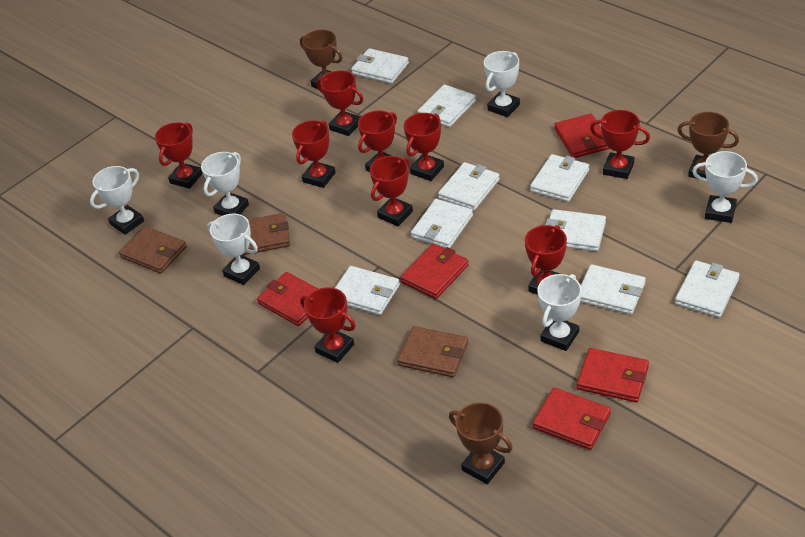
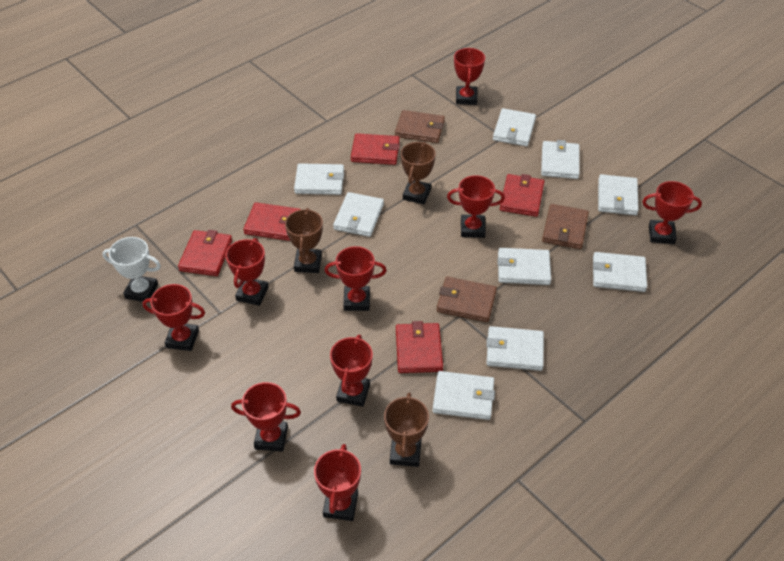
white trophy: [90,166,144,235] [201,152,249,216] [207,214,260,285] [484,51,520,117] [537,274,582,351] [692,151,758,223] = 6 -> [102,237,161,303] = 1

